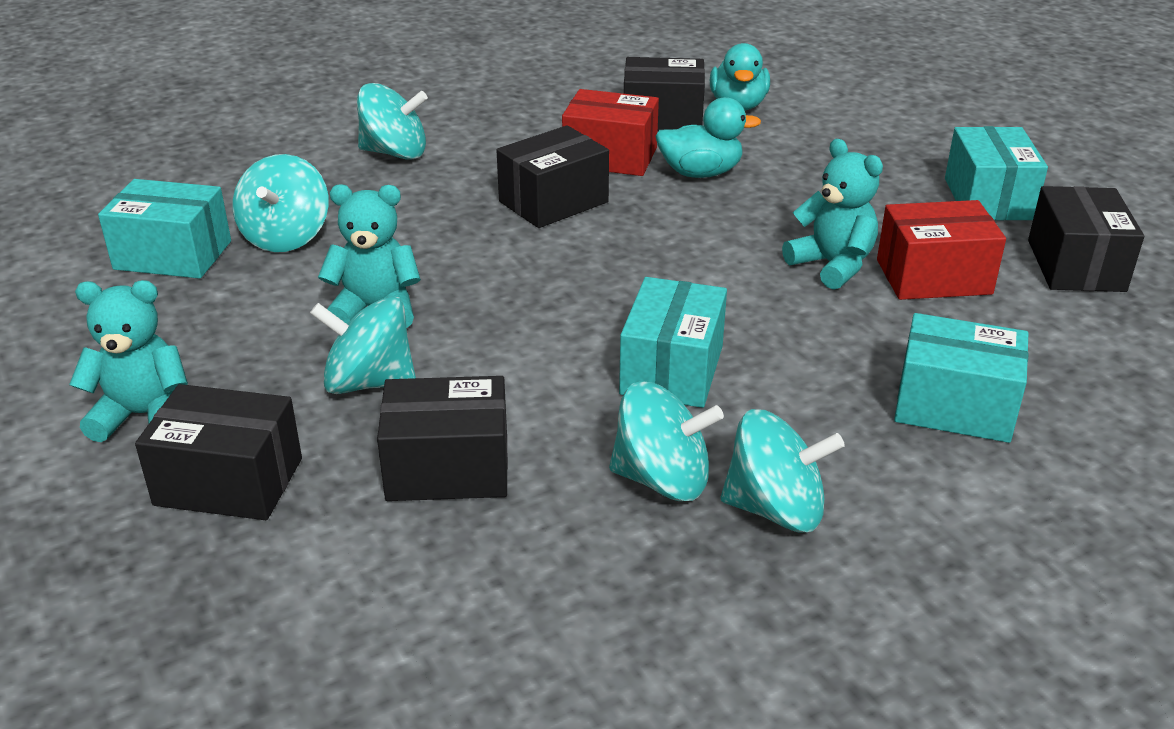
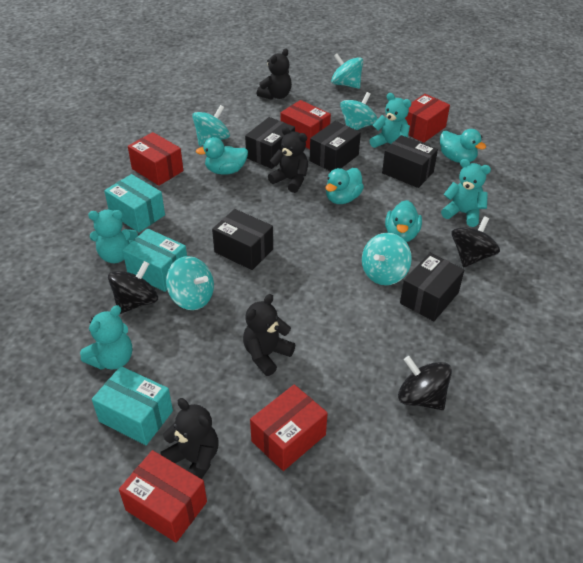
black spinning top: none = 0 -> [108,261,158,314] [398,356,452,410] [452,216,500,267] = 3
black teddy bear: none = 0 -> [160,398,219,479] [243,294,295,376] [257,49,292,100] [268,127,308,193] = 4
red box: [562,89,659,176] [877,200,1006,300] = 2 -> [119,450,207,543] [128,132,183,186] [250,385,328,471] [280,100,331,149] [405,94,450,143] = 5
turquoise box: [98,179,231,279] [619,277,727,408] [894,313,1028,443] [945,126,1048,220] = 4 -> [92,366,173,445] [104,174,165,232] [122,228,187,292] = 3
turquoise duck: [655,97,761,178] [710,43,770,111] = 2 -> [196,137,248,175] [326,168,364,204] [385,200,422,242] [440,129,486,163] = 4
turquoise teddy bear: [69,280,188,442] [318,184,421,328] [782,139,883,290] = 3 -> [80,305,132,370] [88,210,138,263] [370,93,411,148] [441,159,491,227] = 4

